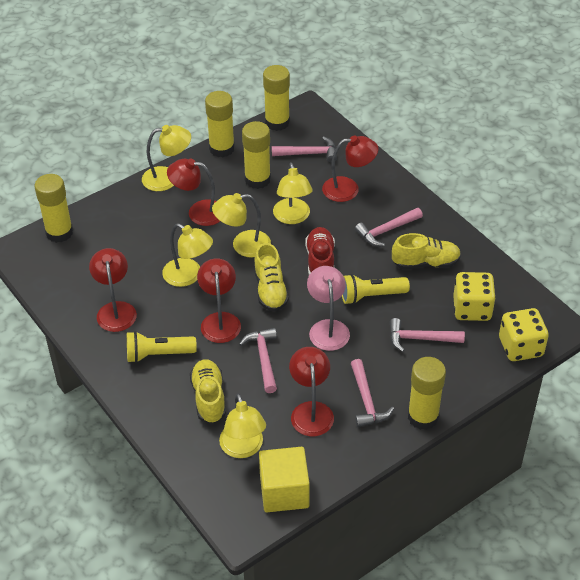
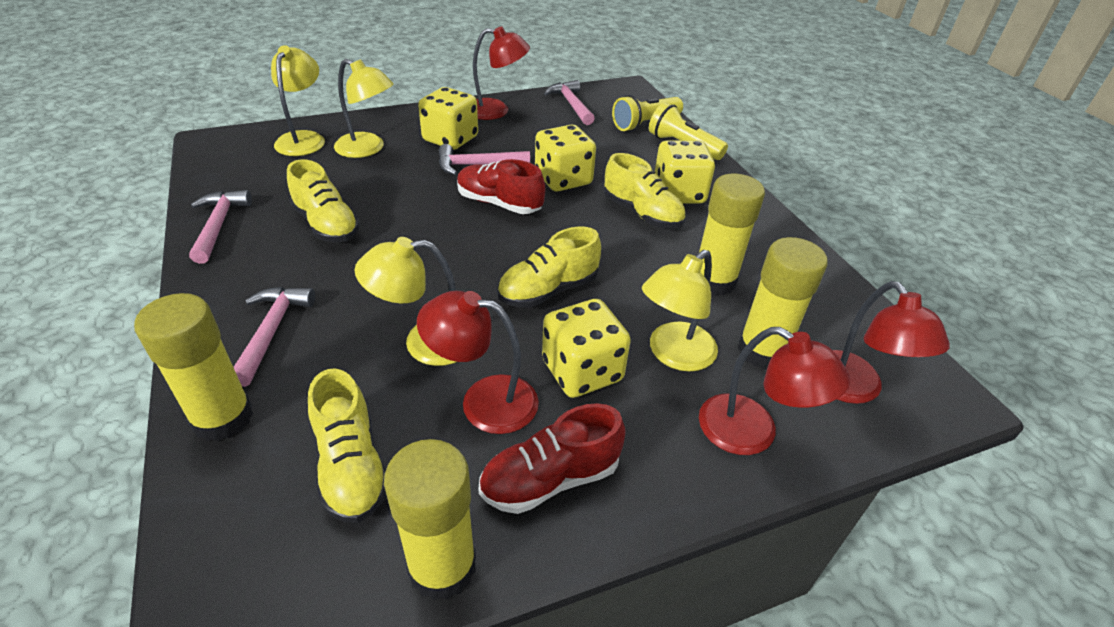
pink hammer: [239,328,277,393] [272,136,337,163] [351,359,394,428] [355,208,423,246] [390,318,465,352] = 5 -> [189,190,252,264] [234,287,315,387] [439,144,530,175] [544,80,595,125] = 4
pink lamp: [307,266,350,351] = 1 -> none = 0
red lamp: [89,248,137,332] [167,159,220,226] [197,258,241,343] [289,347,334,436] [322,135,378,202] = 5 -> [417,291,539,434] [473,26,530,120] [699,327,850,455] [833,281,950,404] = 4
red shoe: [305,227,335,275] = 1 -> [457,159,545,214] [478,403,626,514] = 2
yellow cube: [259,447,310,512] = 1 -> none = 0
yellow dice: [453,272,496,321] [499,308,549,361] = 2 -> [418,87,478,150] [535,125,596,191] [542,299,631,398] [655,140,715,204] = 4
yellow glue stick: [35,174,73,243] [205,91,235,157] [242,121,271,189] [263,65,290,131] [408,357,446,430] = 5 -> [134,293,253,441] [384,439,476,600] [699,174,765,296] [738,237,828,369] = 4
yellow lamp: [142,125,191,191] [162,223,213,287] [212,193,271,258] [219,393,266,458] [273,162,313,224] = 5 -> [271,45,325,156] [334,59,394,158] [354,237,456,366] [642,250,718,371] = 4
yellow shoe: [190,359,226,424] [254,243,289,311] [392,233,461,269] = 3 -> [287,159,360,242] [308,368,387,523] [497,227,601,308] [604,153,685,229] = 4

